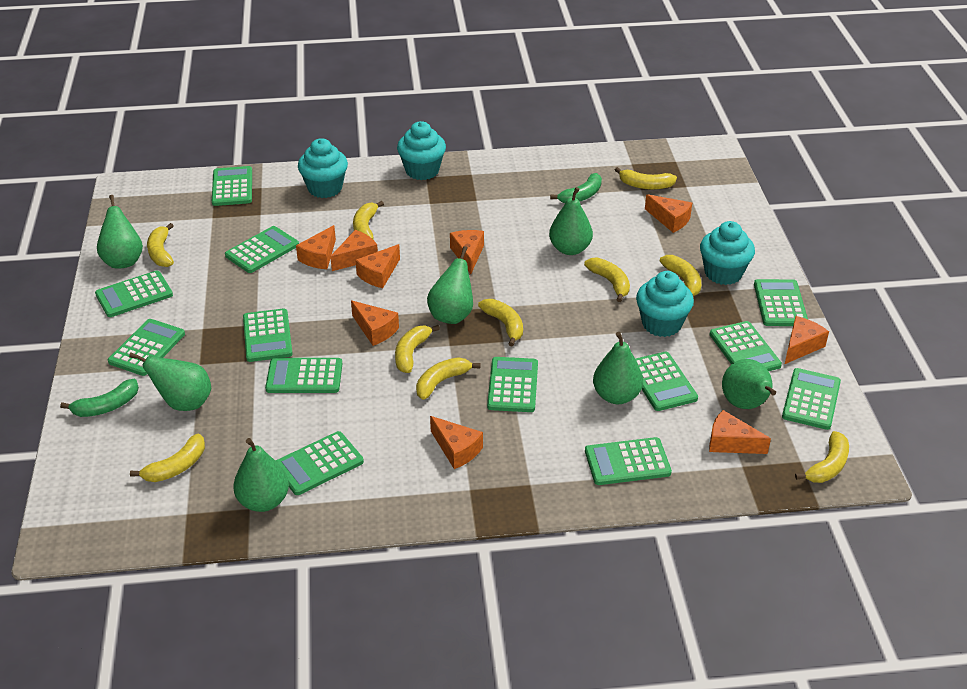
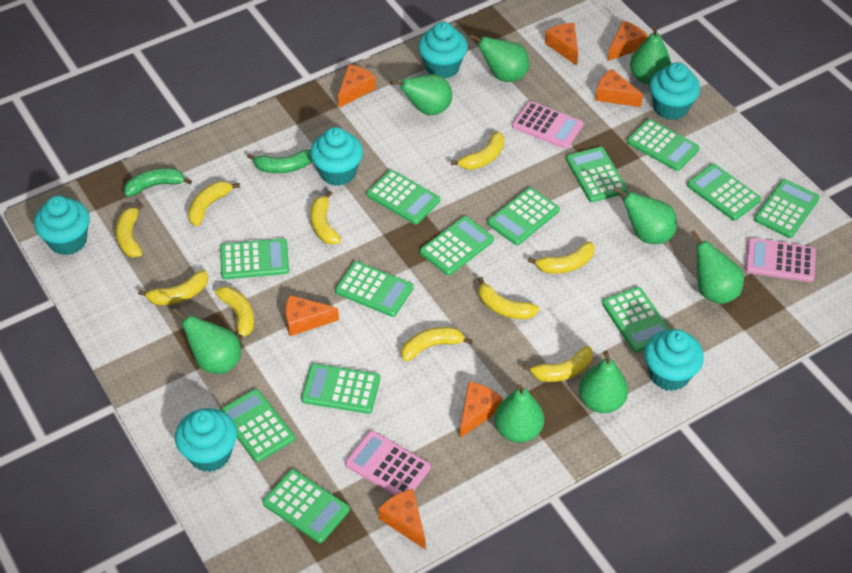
green pear: [97,195,143,269] [129,353,211,411] [233,438,289,512] [427,246,473,324] [549,187,593,255] [593,332,643,404] [722,359,776,409] = 7 -> [172,308,241,374] [390,74,452,115] [468,34,529,82] [494,384,544,443] [579,351,628,413] [613,187,677,244] [630,26,671,84] [691,230,744,304] = 8
orange cheese: [296,225,336,269] [330,230,378,271] [351,300,399,346] [355,244,400,288] [430,416,483,469] [450,230,484,274] [645,194,692,233] [709,410,771,454] [785,316,829,364] = 9 -> [286,295,339,336] [338,64,376,108] [379,489,425,549] [460,382,503,438] [545,23,578,66] [595,69,643,107] [608,21,648,61] = 7
pink calculator: none = 0 -> [345,431,431,496] [512,101,583,149] [745,238,816,282] = 3
turquoise cupcake: [298,138,348,198] [397,121,446,180] [636,271,694,337] [700,221,755,285] = 4 -> [34,195,90,255] [175,408,237,472] [310,127,363,186] [418,22,468,79] [644,329,704,391] [649,62,700,120] = 6

